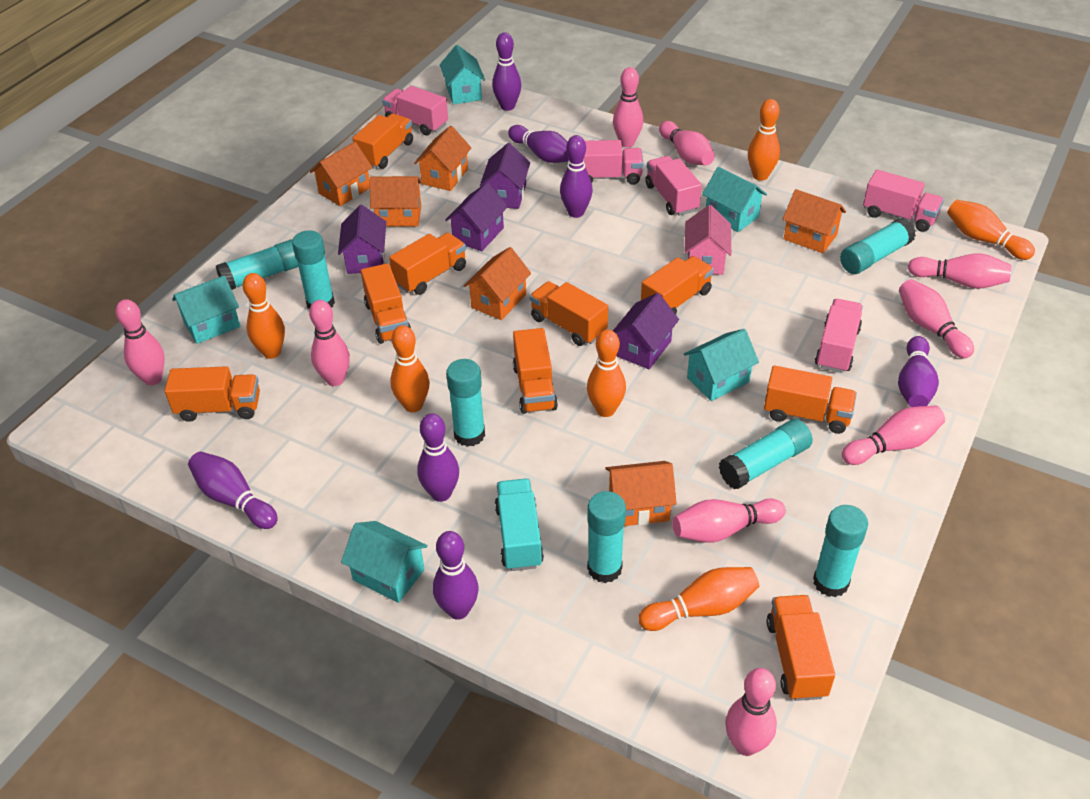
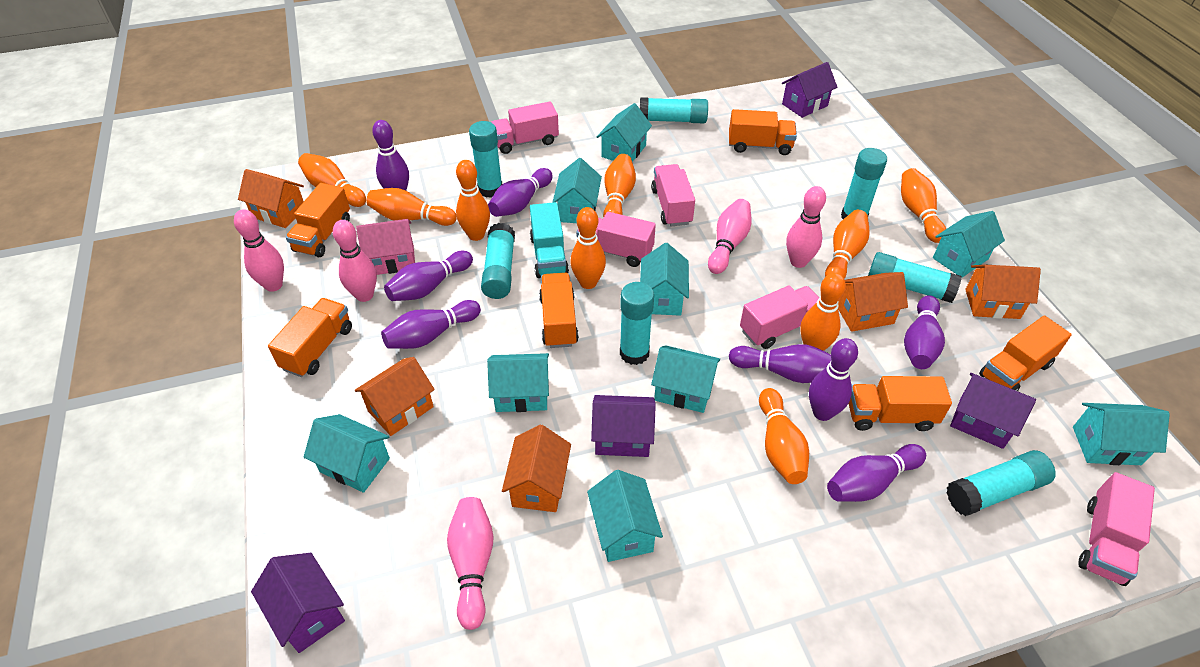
orange bowling pin: [243,273,285,359] [390,325,430,412] [587,330,626,417] [638,567,759,631] [748,99,780,181] [947,200,1035,260] = 6 -> [298,153,366,207] [366,188,457,226] [456,160,490,241] [570,207,606,289] [603,154,636,217] [759,388,809,484] [800,273,846,351] [825,210,869,279] [901,168,946,243] = 9
orange house: [310,142,372,206] [370,176,422,227] [414,126,472,191] [464,247,531,320] [606,461,677,526] [783,189,846,253] = 6 -> [238,169,304,228] [355,357,435,436] [502,425,571,512] [838,272,908,332] [965,265,1041,319] = 5
orange truck: [165,366,260,422] [353,114,413,169] [361,263,412,344] [389,233,466,295] [513,328,558,414] [530,281,608,346] [641,256,714,314] [764,366,857,434] [767,595,835,701] = 9 -> [268,298,352,377] [286,183,350,257] [539,273,579,348] [729,109,797,155] [848,376,952,431] [979,315,1072,391] = 6
pink bowling pin: [116,299,165,385] [309,300,350,386] [613,67,643,147] [659,121,715,165] [672,499,786,542] [725,668,777,756] [842,406,945,465] [899,279,974,359] [908,253,1012,289] = 9 -> [234,210,284,292] [333,220,377,302] [447,497,494,630] [708,199,752,274] [786,186,826,268] = 5
purple bowling pin: [188,451,278,529] [417,413,459,502] [433,531,479,620] [492,32,521,111] [508,125,569,163] [560,135,593,218] [898,336,939,407] = 7 -> [372,120,409,191] [381,300,481,349] [384,250,473,301] [488,168,553,217] [729,344,831,383] [809,338,858,421] [827,444,926,502] [904,295,945,369] = 8
turquoise house: [172,275,240,344] [341,521,428,603] [440,45,485,104] [683,329,759,401] [702,167,767,232] = 5 -> [304,414,390,493] [487,353,549,412] [552,158,602,223] [587,470,663,562] [597,103,652,162] [640,243,689,316] [651,345,720,413] [933,211,1005,277] [1073,403,1170,465] = 9

